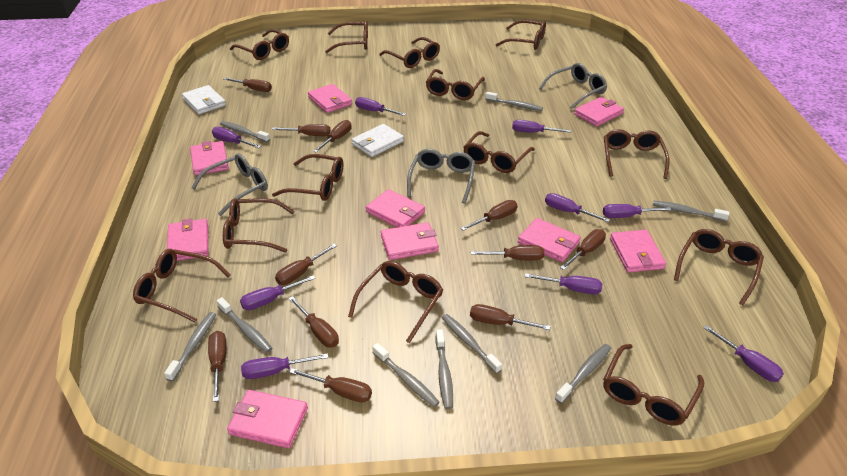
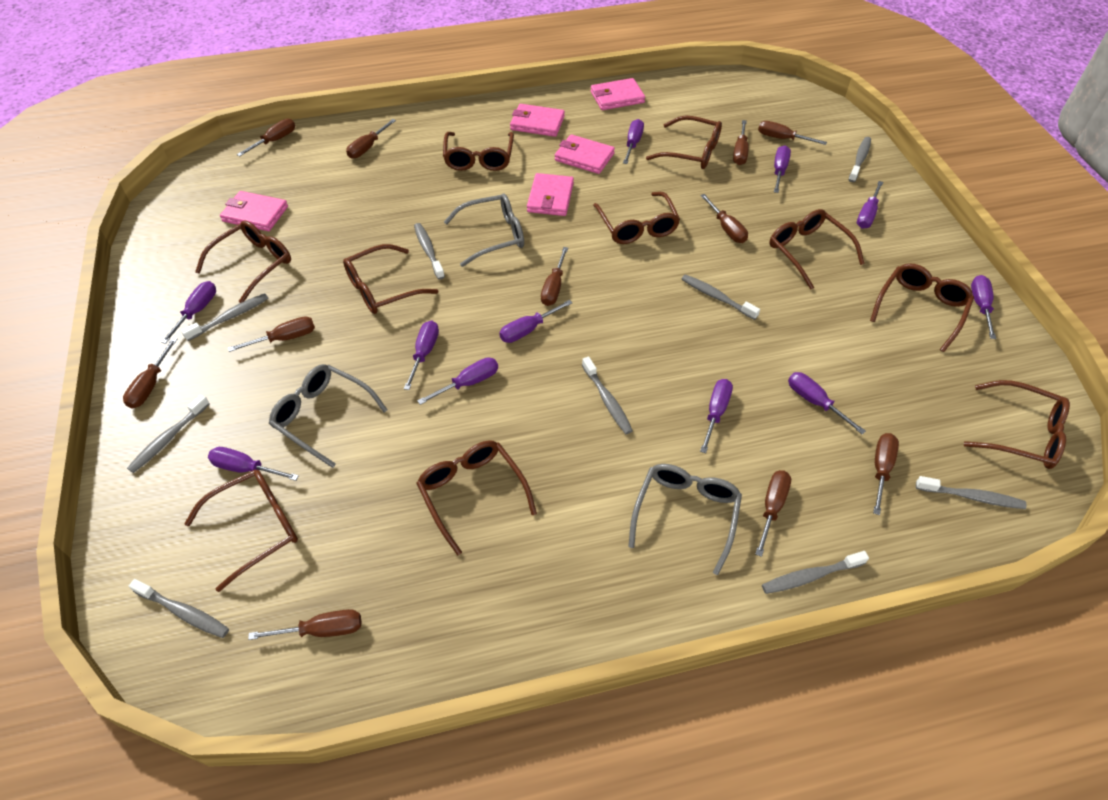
brown glasses: [133,249,231,323] [223,198,295,253] [230,29,289,60] [272,154,343,201] [325,20,368,53] [348,261,443,344] [379,37,440,68] [426,69,485,100] [463,131,535,173] [495,20,546,50] [603,344,704,426] [604,129,670,179] [674,229,764,305] = 13 -> [184,470,298,592] [195,221,291,303] [343,244,438,314] [416,440,537,556] [443,132,514,171] [593,192,680,244] [646,116,722,169] [769,209,865,290] [870,263,974,352] [964,380,1070,469] = 10
pink wallet: [167,218,208,261] [190,141,229,175] [227,390,308,448] [308,84,352,113] [366,189,425,227] [381,222,439,260] [518,218,581,262] [574,97,624,127] [610,230,666,272] = 9 -> [220,191,288,231] [510,104,565,137] [527,173,574,216] [555,134,615,174] [591,78,645,110] = 5
purple screwdriver: [212,127,261,148] [240,275,315,310] [241,353,329,379] [355,97,406,116] [512,120,571,133] [525,273,602,294] [545,193,610,222] [603,204,671,218] [704,325,784,382] = 9 -> [161,281,216,344] [208,447,299,481] [404,321,439,390] [417,357,498,405] [499,300,572,343] [623,119,644,164] [700,379,733,453] [774,145,791,193] [788,372,866,434] [857,181,883,229] [971,275,996,339] = 11
white wallet: [182,85,226,114] [351,124,404,157] = 2 -> none = 0

